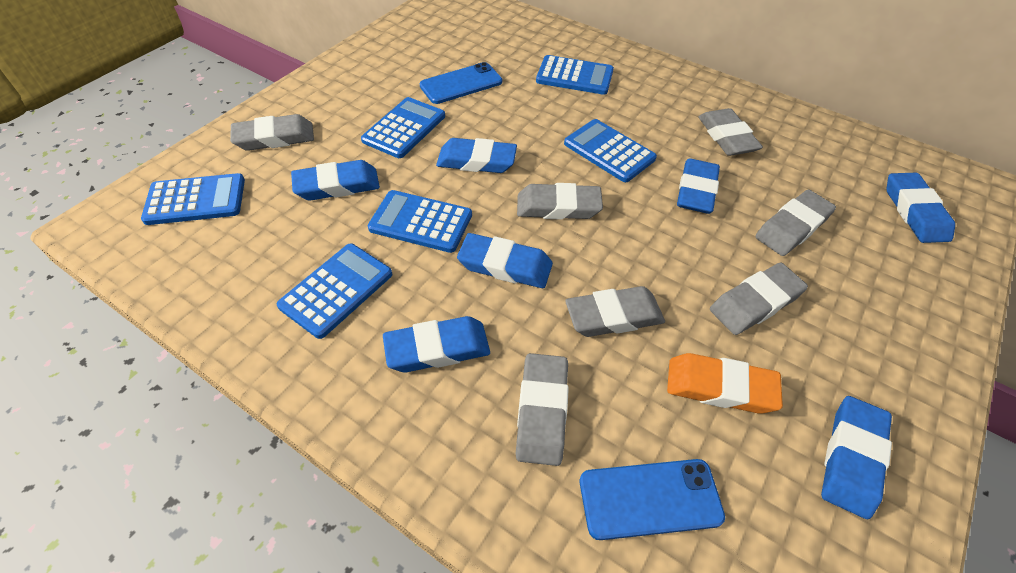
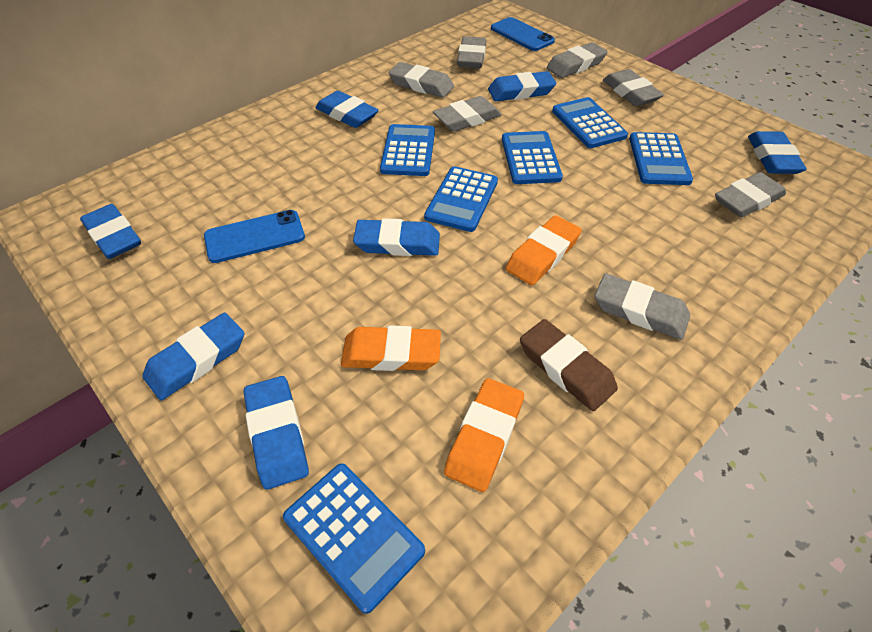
brown eraser: none = 0 -> [520,319,618,411] = 1
orange eraser: [667,353,783,413] = 1 -> [341,325,441,371] [444,378,524,492] [505,215,582,285] = 3

